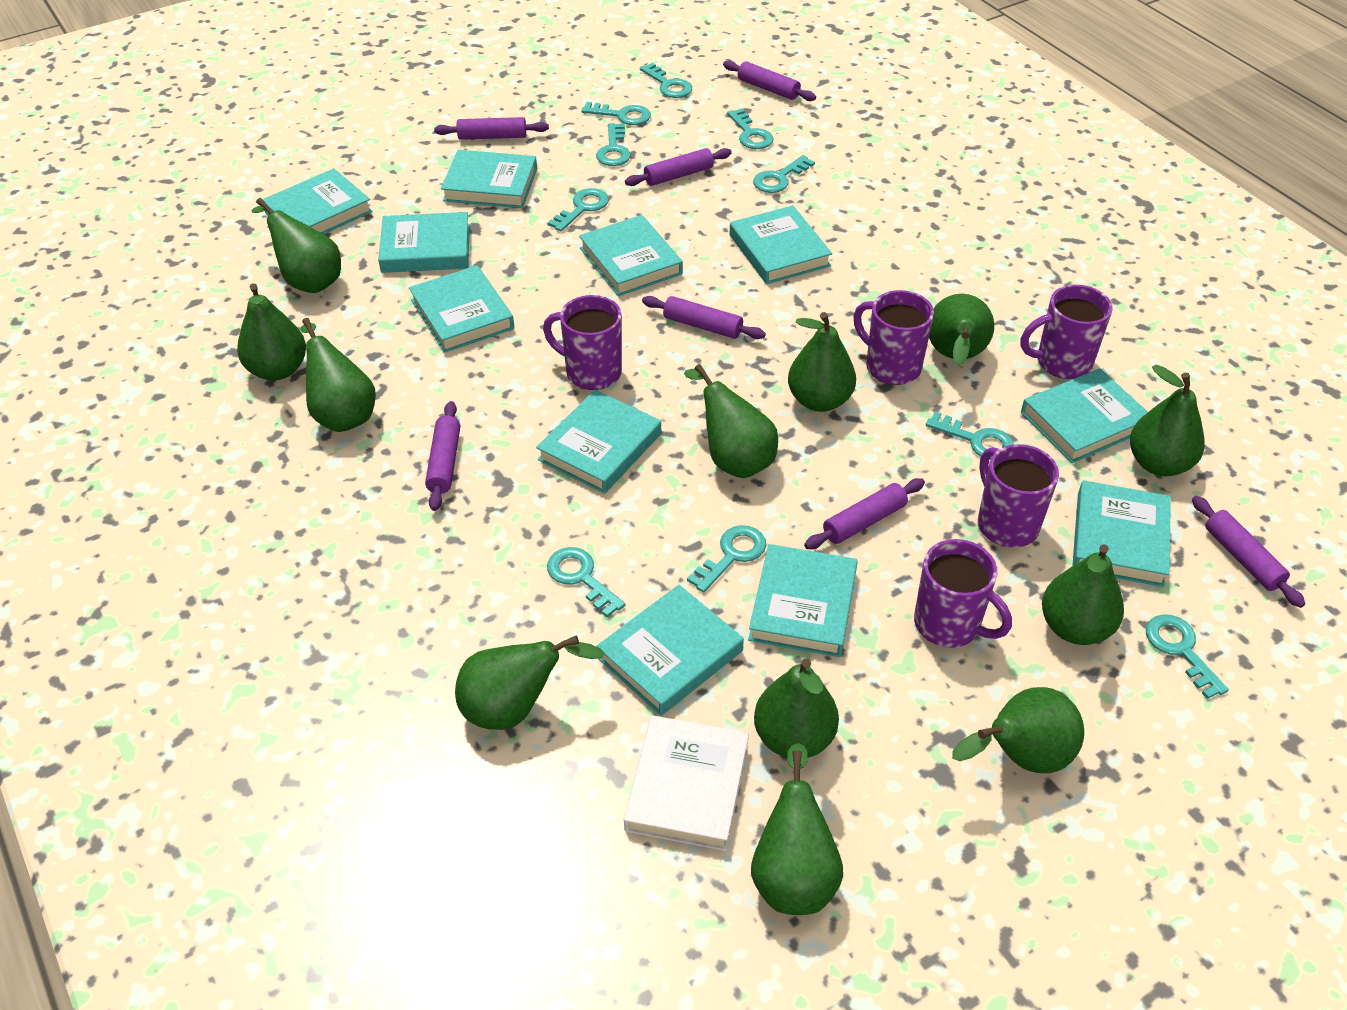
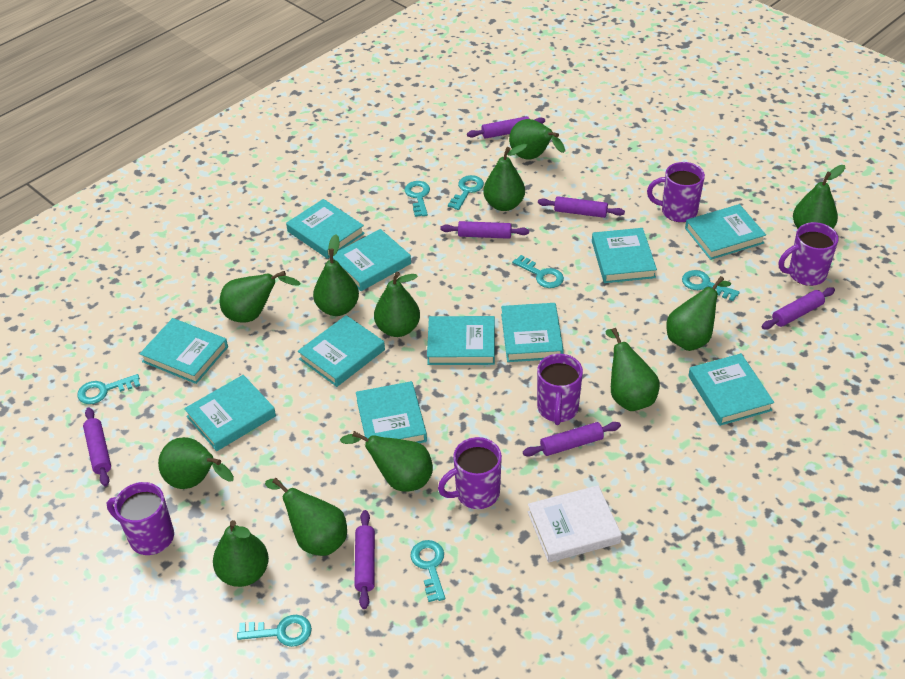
turquoise key: [547,547,625,617] [548,188,609,231] [581,102,651,125] [596,123,631,166] [640,63,692,98] [687,525,766,593] [727,109,773,149] [753,155,815,193] [926,411,1014,460] [1146,614,1229,699] = 10 -> [77,374,140,404] [237,614,312,647] [405,181,430,217] [410,540,445,602] [448,175,484,210] [512,255,564,288] [682,270,740,301] = 7

